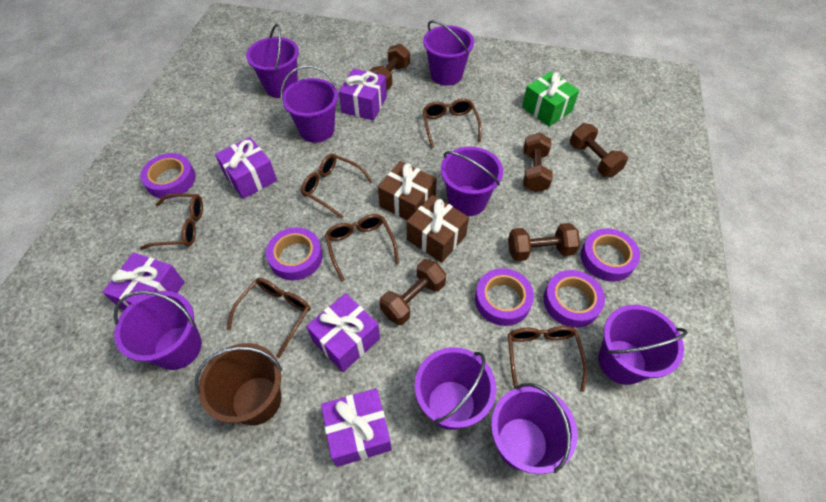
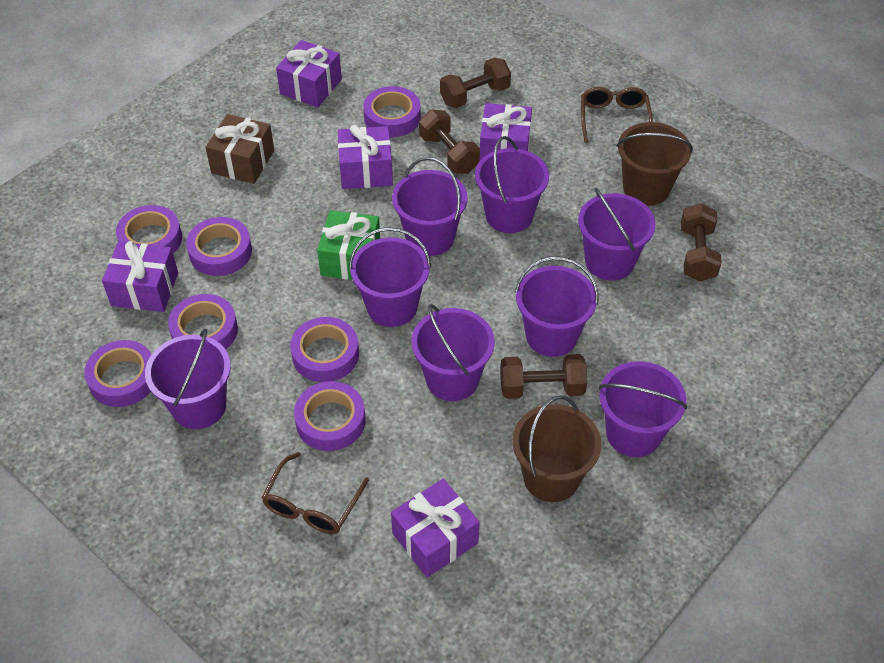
brown bucket: [195,343,282,425] = 1 -> [512,395,601,502] [617,122,693,206] = 2
brown dumbbell: [370,44,410,90] [379,259,446,325] [508,223,580,261] [523,132,553,192] [570,123,628,177] = 5 -> [419,110,480,174] [440,58,511,108] [500,354,587,399] [681,203,722,281] = 4
brown gift: [378,161,437,220] [406,195,469,263] = 2 -> [206,114,274,184] = 1
brown glasses: [140,193,203,250] [227,278,310,358] [301,154,373,218] [325,214,399,282] [423,98,482,148] [508,326,587,392] = 6 -> [262,452,369,534] [581,87,653,143] = 2
purple tape: [140,153,196,199] [266,227,323,281] [475,268,534,326] [543,270,605,328] [581,228,640,282] = 5 -> [84,340,152,407] [116,205,182,253] [168,294,238,349] [186,217,252,276] [290,317,359,382] [294,381,365,451] [363,86,421,137] = 7

